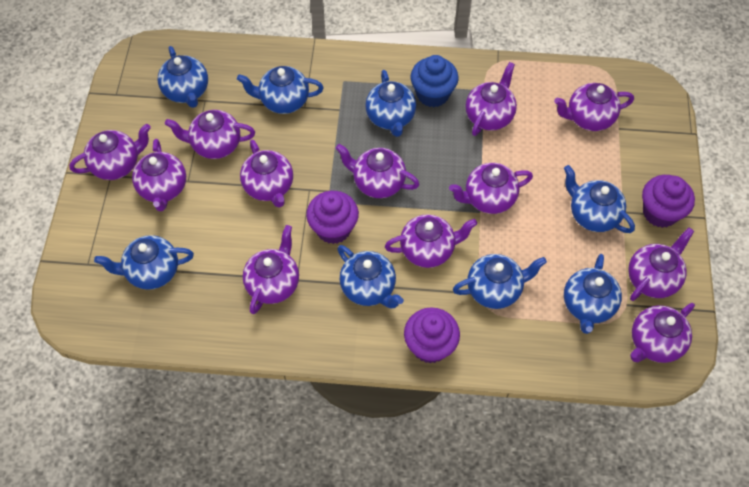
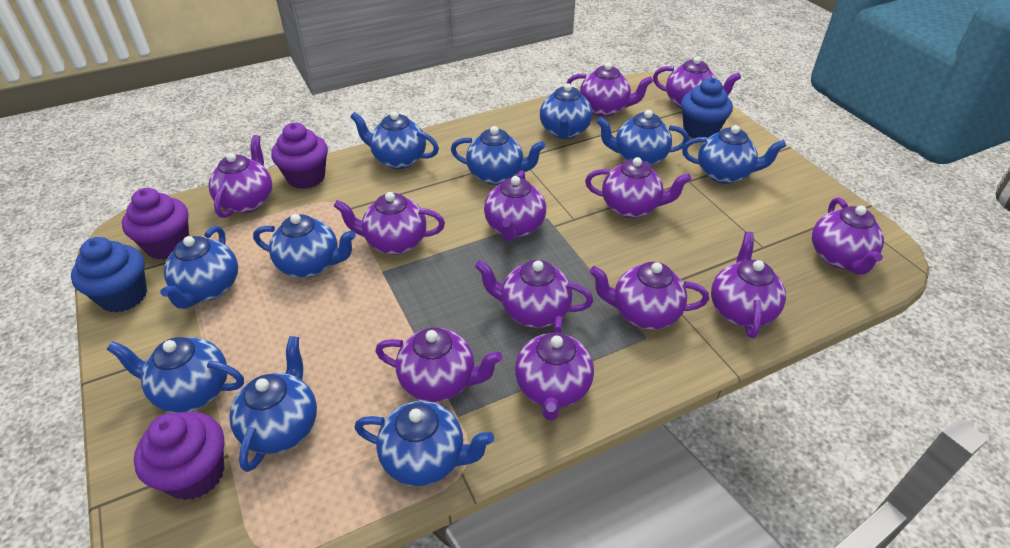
blue cupcake: [411,55,459,107] = 1 -> [71,237,147,313] [681,78,733,138] = 2
blue teapot: [94,235,194,290] [158,46,208,108] [237,66,324,114] [337,245,404,308] [365,70,416,137] [453,254,547,309] [564,165,635,233] [564,254,622,334] = 8 -> [106,337,244,413] [160,226,238,309] [229,336,317,472] [253,214,356,278] [350,111,439,169] [354,401,494,486] [451,126,545,185] [540,83,592,139] [597,110,689,166] [682,125,786,184] = 10

